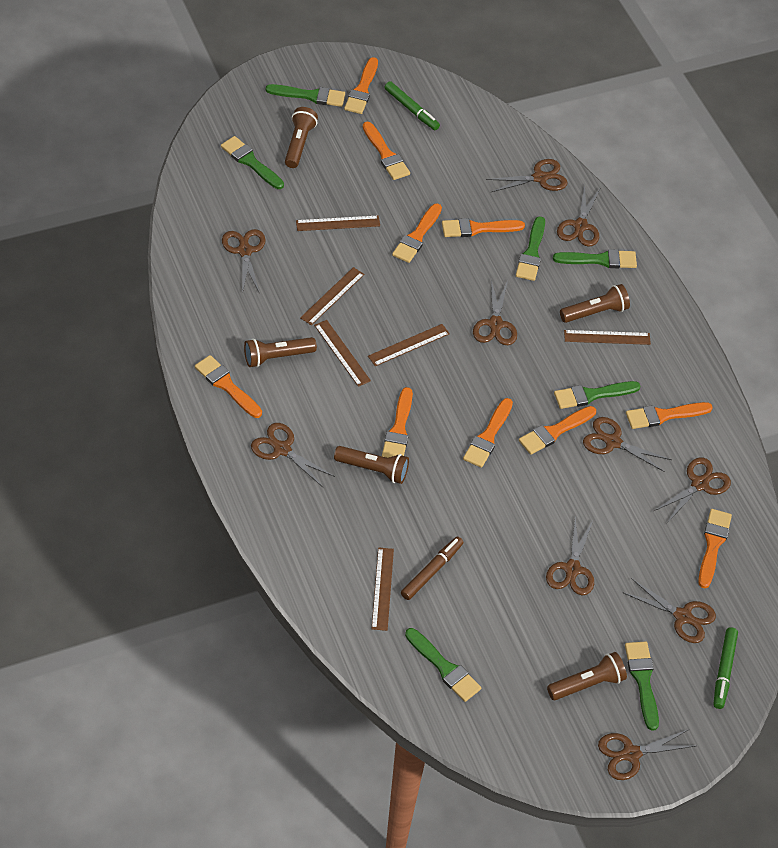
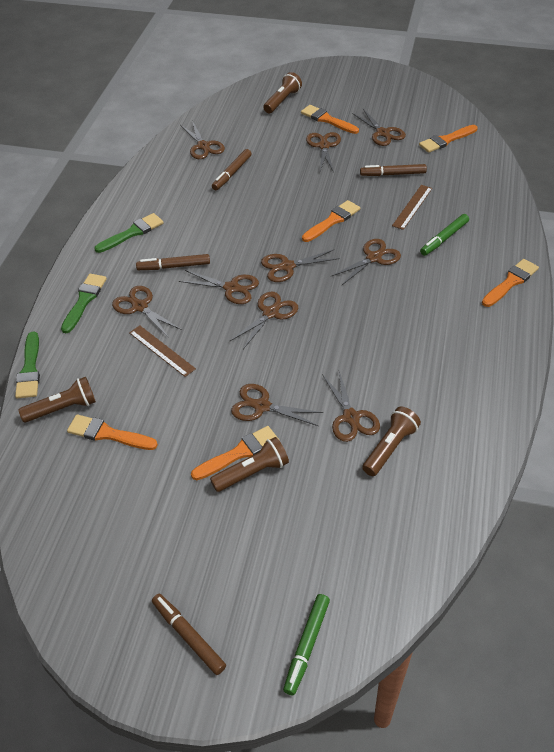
brown flashlight: [244,337,317,367] [285,107,318,168] [334,446,409,484] [547,652,627,700] [560,284,630,323] = 5 -> [19,377,96,423] [210,437,289,492] [263,72,302,113] [362,407,421,476] = 4
brown marker: [401,537,463,600] = 1 -> [136,254,210,270] [152,594,226,675] [212,149,252,190] [360,164,427,176] = 4
brown ruler: [296,215,380,231] [300,267,364,325] [314,320,371,387] [368,324,450,366] [372,547,394,631] [564,330,651,345] = 6 -> [129,326,196,377] [392,185,432,230] = 2
green brush: [221,136,284,189] [266,84,345,107] [405,628,481,702] [516,216,545,281] [553,249,637,268] [554,381,640,409] [625,641,659,731] = 7 -> [15,331,40,398] [61,274,107,333] [94,213,163,253] = 3
orange brush: [195,355,262,418] [344,57,378,114] [363,122,410,180] [382,387,413,458] [392,203,442,263] [442,218,525,237] [463,398,513,468] [519,406,596,455] [626,402,713,429] [698,509,732,588] = 10 -> [67,414,158,450] [191,426,279,480] [301,105,359,134] [302,200,360,242] [419,125,478,153] [482,259,539,307] = 6

